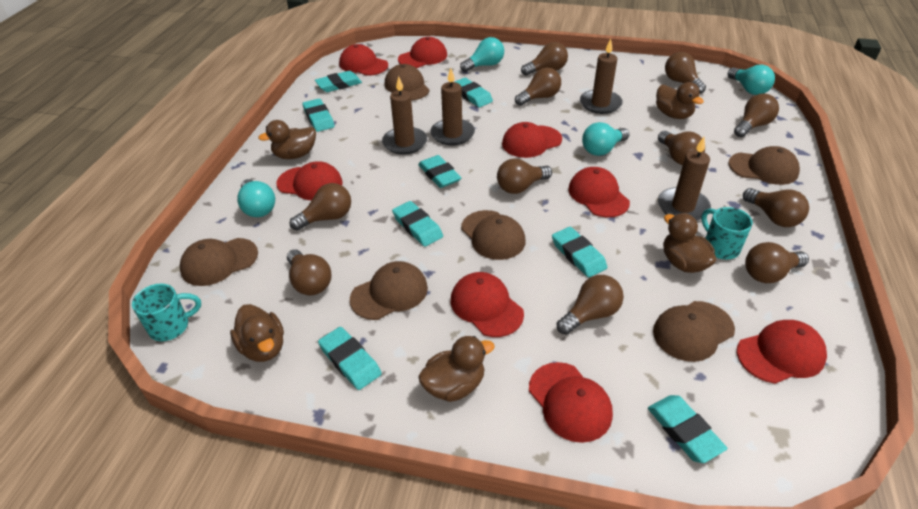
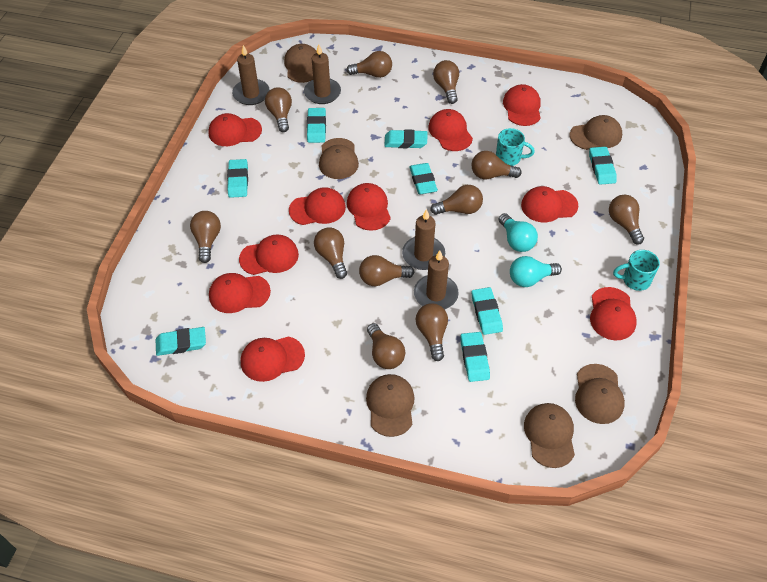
brown duck: [230,304,284,362] [258,120,316,159] [418,336,495,402] [656,82,704,119] [663,213,716,273] = 5 -> none = 0
red cap: [276,161,343,200] [339,44,388,76] [398,37,447,68] [451,272,524,337] [502,122,562,158] [529,362,613,443] [568,167,630,218] [737,320,827,384] = 8 -> [208,113,262,146] [209,273,271,313] [239,235,299,275] [241,336,305,382] [289,187,346,225] [347,183,391,231] [428,109,473,151] [503,84,541,126] [521,186,578,222] [590,287,637,340] = 10
turquoise light bulb: [237,179,275,217] [460,37,504,72] [582,122,630,156] [728,65,775,95] = 4 -> [498,213,538,252] [510,256,562,287] = 2

